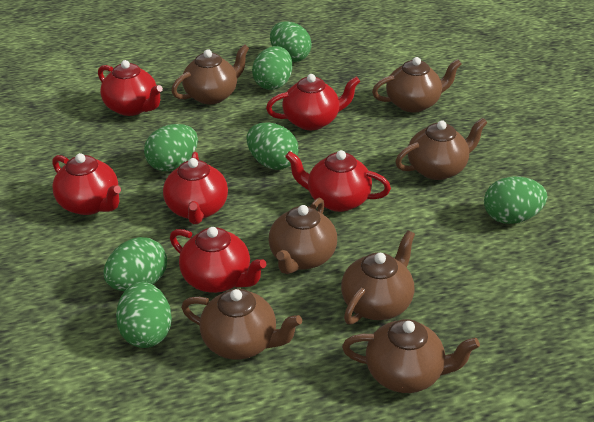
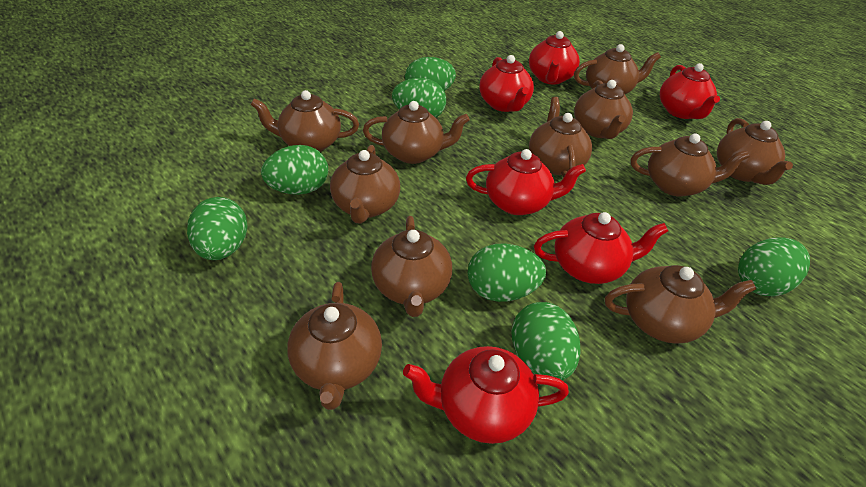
brown teapot: [171,44,249,104] [181,289,302,360] [268,198,337,274] [341,230,415,324] [342,319,480,393] [372,57,462,112] [395,118,488,180] = 7 -> [250,90,359,152] [287,282,382,410] [330,145,400,224] [363,101,470,164] [371,216,452,317] [529,97,592,178] [574,44,661,94] [574,80,633,139] [605,265,756,344] [631,134,750,197] [717,118,793,185] = 11

